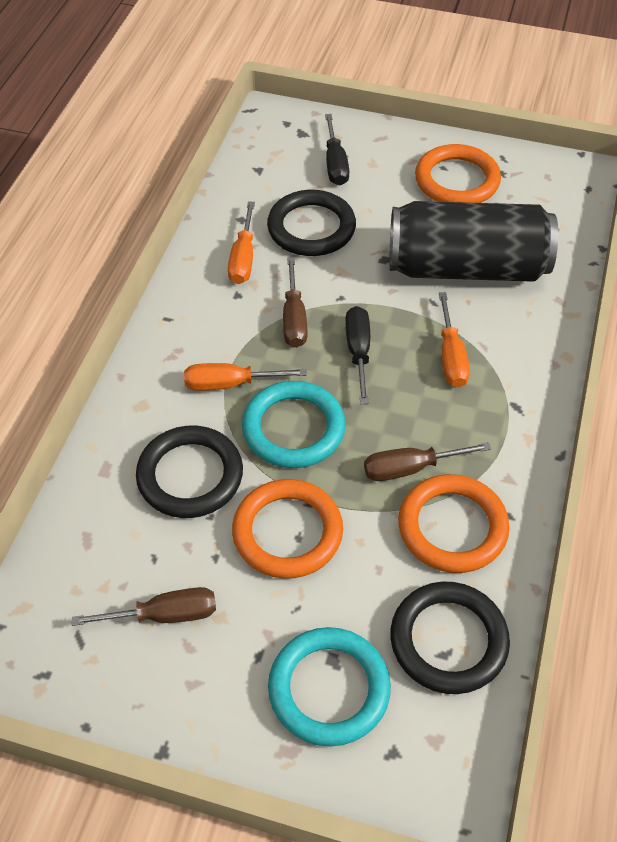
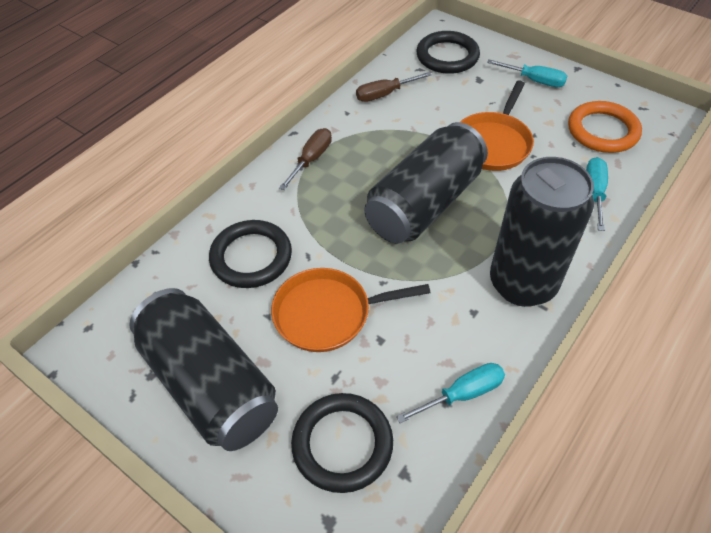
black can: [390,201,558,282] = 1 -> [129,288,278,451] [364,122,488,243] [490,157,594,307] = 3
black screwdriver: [325,114,349,185] [345,306,370,404] = 2 -> none = 0
brown screwdriver: [72,587,216,626] [283,257,307,348] [364,442,491,481] = 3 -> [279,128,332,190] [356,72,432,102] = 2
orange pan: none = 0 -> [271,268,430,352] [460,80,534,171] = 2
orange ring: [232,479,343,579] [398,474,510,573] [415,144,501,203] = 3 -> [568,101,642,153] = 1
orange screwdriver: [184,363,307,391] [228,201,255,284] [439,292,470,388] = 3 -> none = 0
turquoise ring: [242,381,346,468] [268,627,391,746] = 2 -> none = 0
turquoise screwdriver: none = 0 -> [396,363,505,423] [487,60,567,87] [586,157,608,231] = 3

